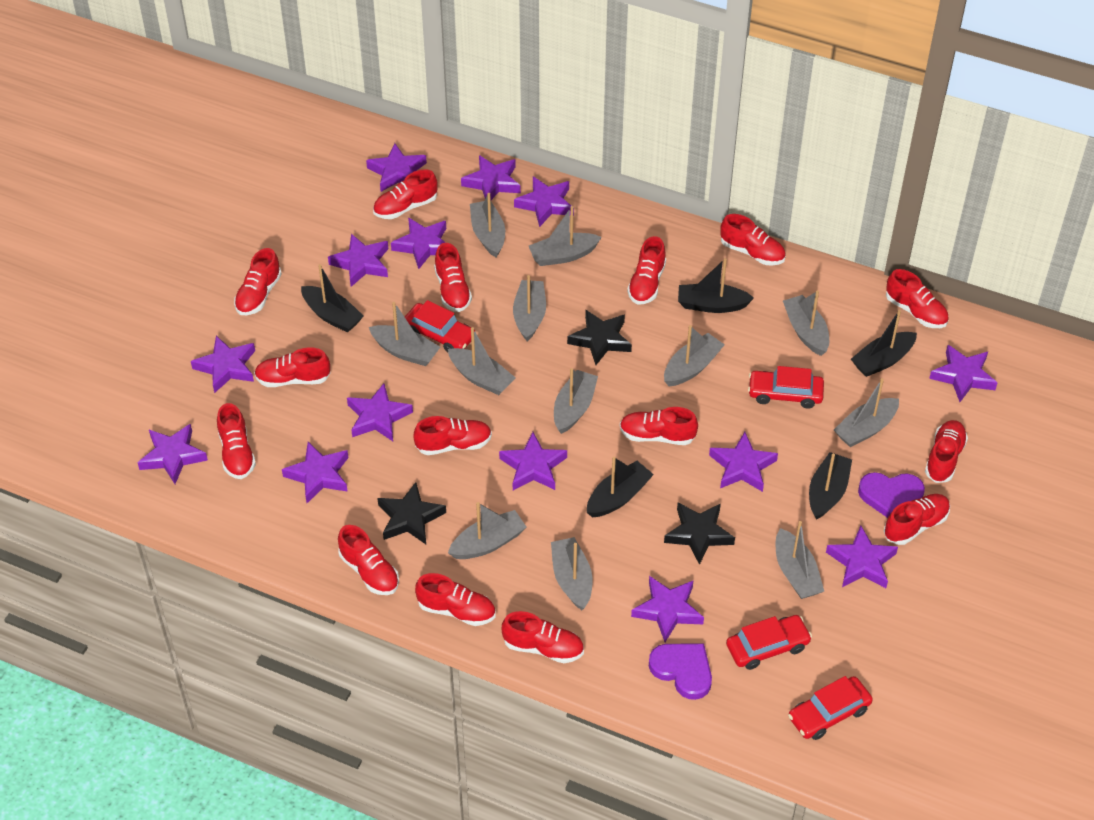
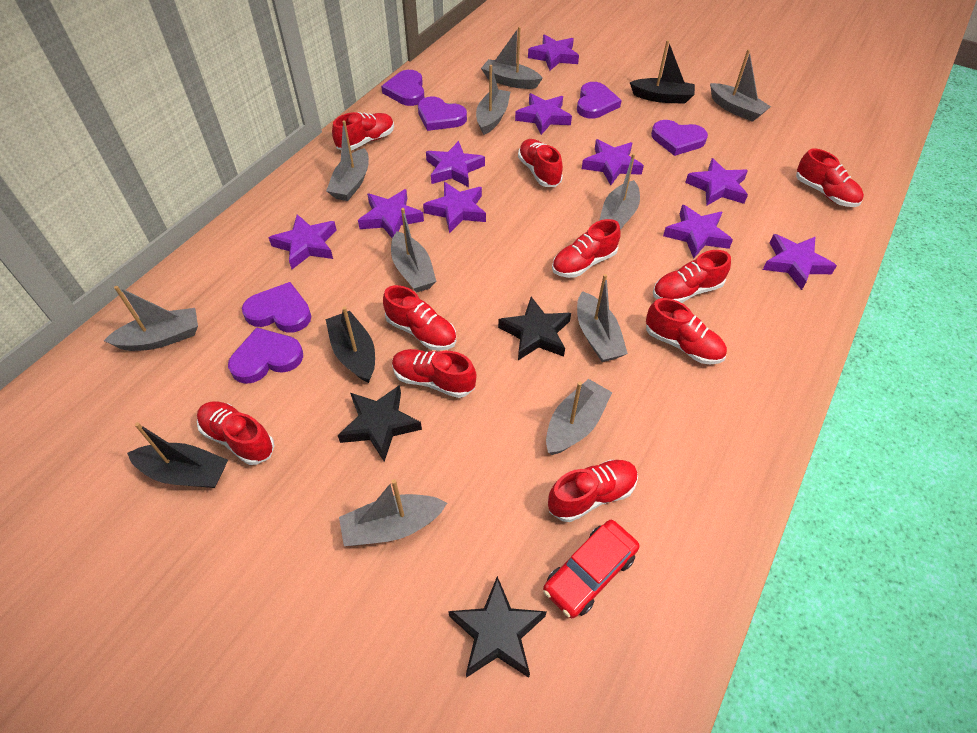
black boat: [301,264,364,333] [587,457,654,517] [678,258,754,313] [809,452,852,520] [851,310,917,377] = 5 -> [127,422,228,488] [326,307,375,383] [630,40,695,104] = 3
grey boat: [369,302,440,366] [448,327,515,395] [448,502,526,559] [470,193,505,258] [513,275,546,341] [529,206,602,266] [551,537,593,610] [554,368,598,434] [664,325,725,386] [776,521,824,599] [783,290,829,356] [834,378,899,447] = 12 -> [104,286,198,351] [326,120,369,201] [339,479,447,546] [391,208,436,293] [476,65,510,135] [481,27,543,89] [546,379,612,455] [577,274,628,362] [599,153,640,230] [710,49,771,122] = 10
purple heart: [649,643,712,700] [858,472,925,518] = 2 -> [228,327,303,384] [242,282,311,332] [381,70,425,106] [418,96,467,131] [577,82,622,119] [651,120,708,156] = 6
purple star: [137,424,208,484] [191,336,255,393] [282,442,349,503] [328,234,388,287] [347,384,413,441] [366,143,427,192] [391,218,446,269] [461,155,521,200] [499,432,567,490] [514,176,574,227] [631,576,704,642] [709,432,778,492] [826,526,898,588] [929,345,997,402] = 14 -> [268,214,336,269] [358,189,424,238] [423,182,486,233] [426,141,485,187] [515,93,572,135] [528,35,579,71] [582,139,644,185] [663,205,733,258] [685,158,748,206] [763,234,837,290] = 10
red car: [405,300,475,352] [726,615,812,670] [748,366,824,409] [788,676,873,740] = 4 -> [543,520,640,618] = 1
red shoe: [217,403,256,479] [234,248,282,315] [254,347,330,387] [338,525,399,595] [373,169,438,219] [413,416,492,455] [415,573,496,626] [434,243,472,312] [502,611,584,663] [620,407,698,445] [627,236,666,304] [720,214,786,266] [884,494,950,545] [886,269,949,328] [925,420,968,483] = 15 -> [197,401,274,465] [332,112,394,150] [383,285,456,350] [392,349,477,398] [518,139,563,187] [548,460,638,522] [552,219,621,278] [646,298,727,364] [653,250,731,303] [796,148,864,207] = 10

